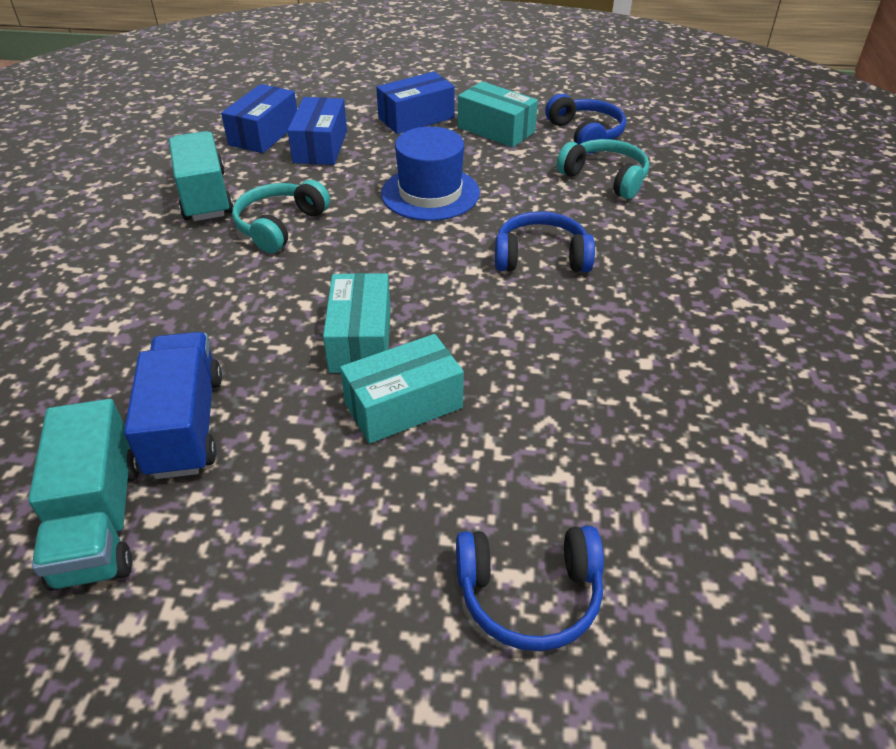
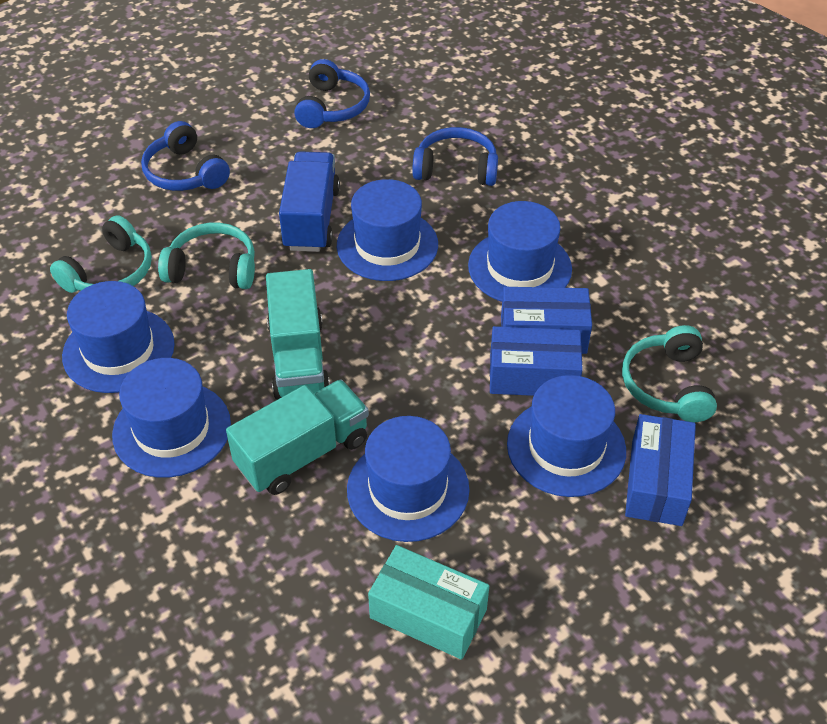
blue hat: [381,127,480,221] = 1 -> [62,281,175,393] [112,358,231,478] [337,179,438,281] [347,416,469,542] [468,201,572,302] [507,375,626,497] = 6
turquoise box: [323,273,391,373] [340,334,464,444] [458,81,538,147] = 3 -> [368,545,489,660] = 1
turquoise headphones: [232,180,330,253] [557,139,649,199] = 2 -> [50,215,152,293] [158,223,255,289] [622,325,717,422] = 3

